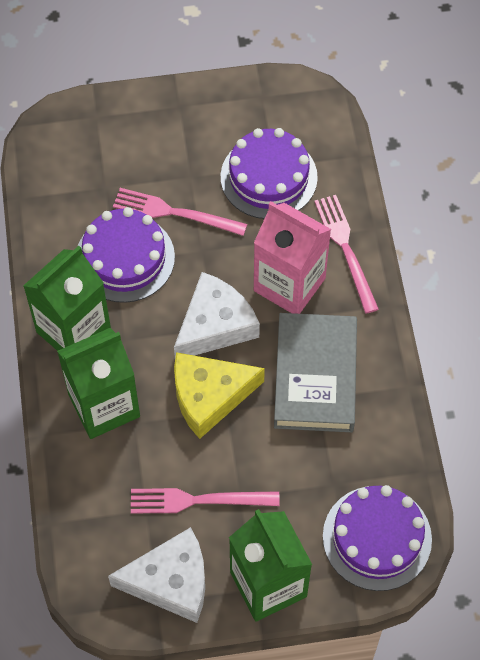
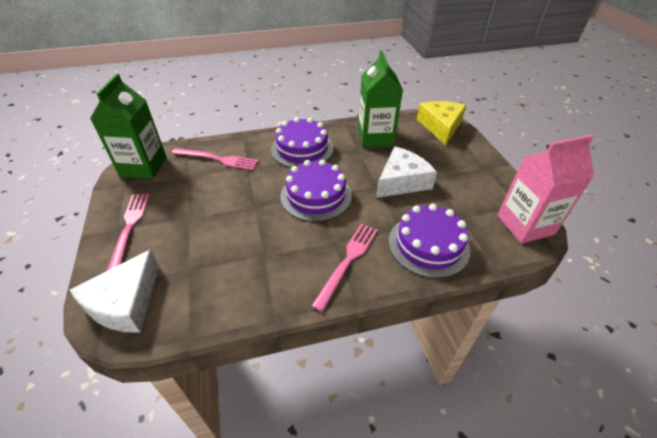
green carton: [23,246,111,351] [57,328,140,439] [229,509,312,621] = 3 -> [90,74,166,179] [358,50,403,147] = 2
grey book: [274,313,357,432] = 1 -> none = 0

